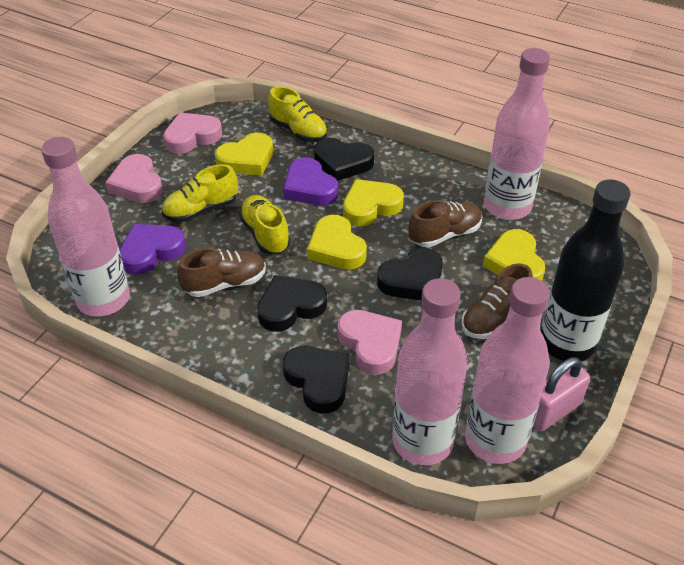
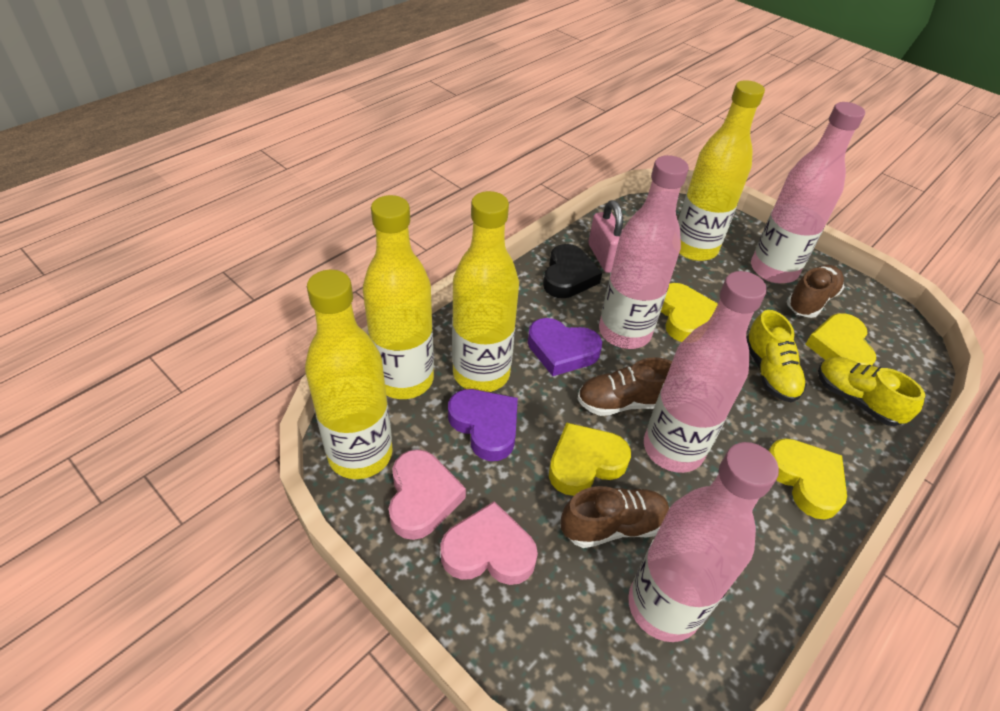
black bottle: [541,180,630,361] = 1 -> none = 0
black heart: [257,275,327,332] [283,346,349,414] [314,138,374,181] [377,248,443,300] = 4 -> [543,244,602,298] = 1
pink heart: [105,154,163,203] [163,112,222,154] [337,310,402,375] = 3 -> [389,449,466,540] [441,501,538,585] = 2
yellow bottle: none = 0 -> [305,270,393,479] [362,195,434,399] [452,191,519,392] [678,80,765,261] = 4
yellow shoe: [162,164,238,222] [239,195,290,254] [268,86,327,142] = 3 -> [746,310,807,402] [818,357,926,426] = 2

